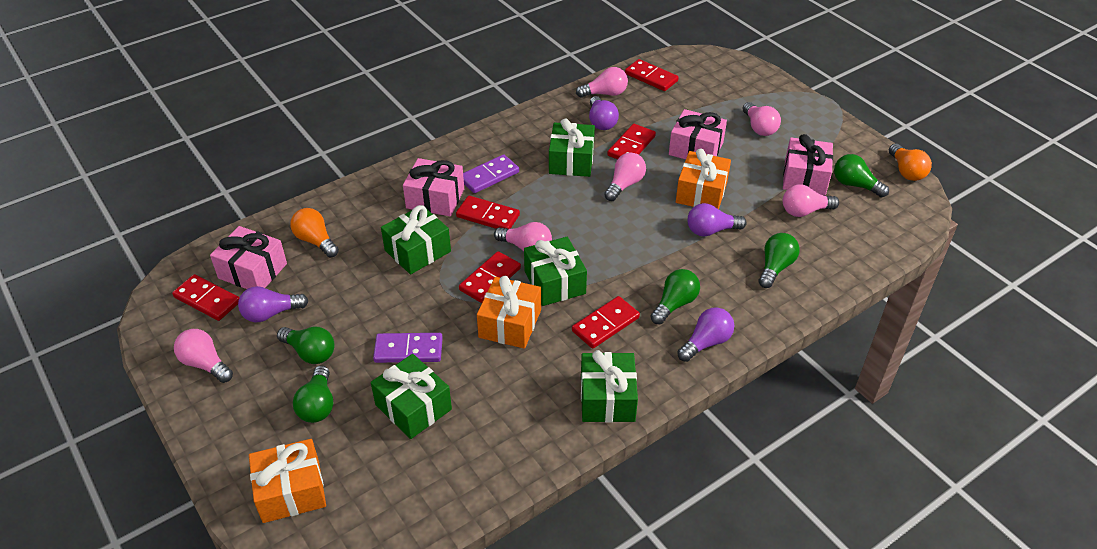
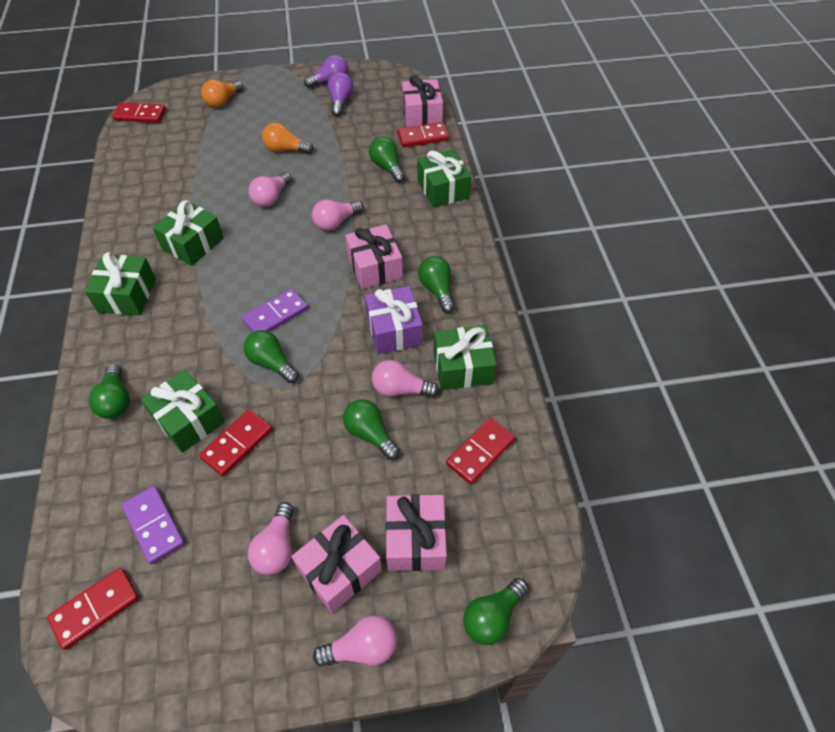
green light bulb: [277,327,335,364] [293,365,333,423] [650,269,700,324] [759,233,800,288] [834,154,889,197] = 5 -> [89,364,130,419] [244,330,299,383] [343,399,400,460] [369,136,405,182] [418,256,455,313] [463,578,529,645] = 6
orange gift: [249,439,326,523] [477,276,541,349] [676,149,731,209] = 3 -> none = 0
pink light bulb: [174,329,233,383] [494,222,552,251] [576,67,628,98] [604,152,646,201] [742,102,781,136] [783,184,839,217] = 6 -> [248,172,292,207] [248,502,294,575] [312,199,363,231] [313,615,397,667] [372,360,439,398] = 5
purple gift: none = 0 -> [365,286,423,354] = 1
purple light bulb: [238,286,309,322] [589,96,619,130] [677,307,734,362] [687,203,747,236] = 4 -> [304,55,348,88] [327,72,353,116] = 2
red domino: [172,274,239,321] [456,196,520,229] [459,251,521,303] [572,296,640,349] [607,124,656,159] [625,59,679,91] = 6 -> [47,568,139,650] [112,102,166,123] [199,409,272,477] [397,122,449,147] [446,418,515,484] = 5

